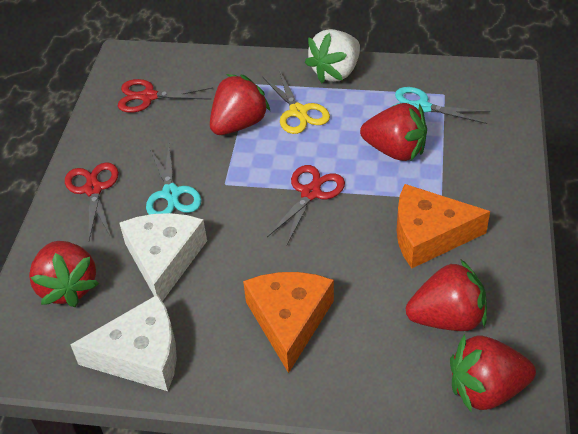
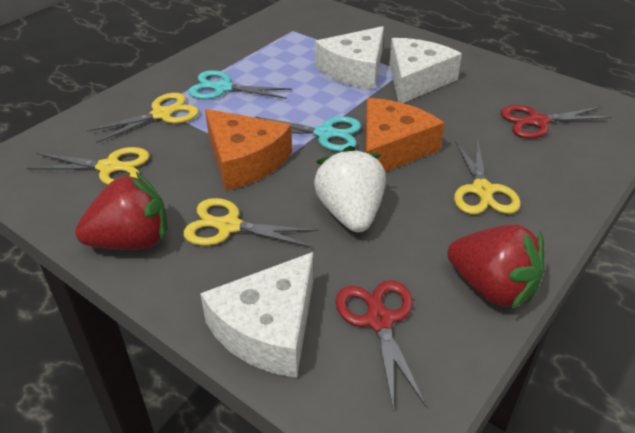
red scissors: [65,162,119,240] [118,79,213,113] [267,165,345,244] = 3 -> [335,280,427,411] [500,105,612,139] = 2
red strawberry: [29,241,99,307] [210,74,270,135] [360,103,427,161] [406,259,487,331] [450,334,536,412] = 5 -> [75,172,167,250] [447,224,544,311] = 2
white cheese: [70,294,177,391] [119,213,207,301] = 2 -> [200,252,313,378] [315,26,384,89] [390,38,462,103] = 3
yellow scissors: [262,70,330,134] = 1 -> [27,147,150,185] [87,93,199,143] [183,198,318,248] [454,140,521,214] = 4

